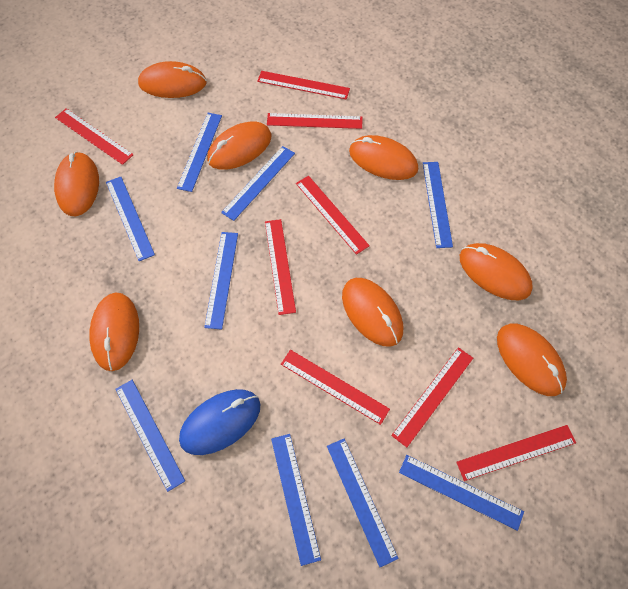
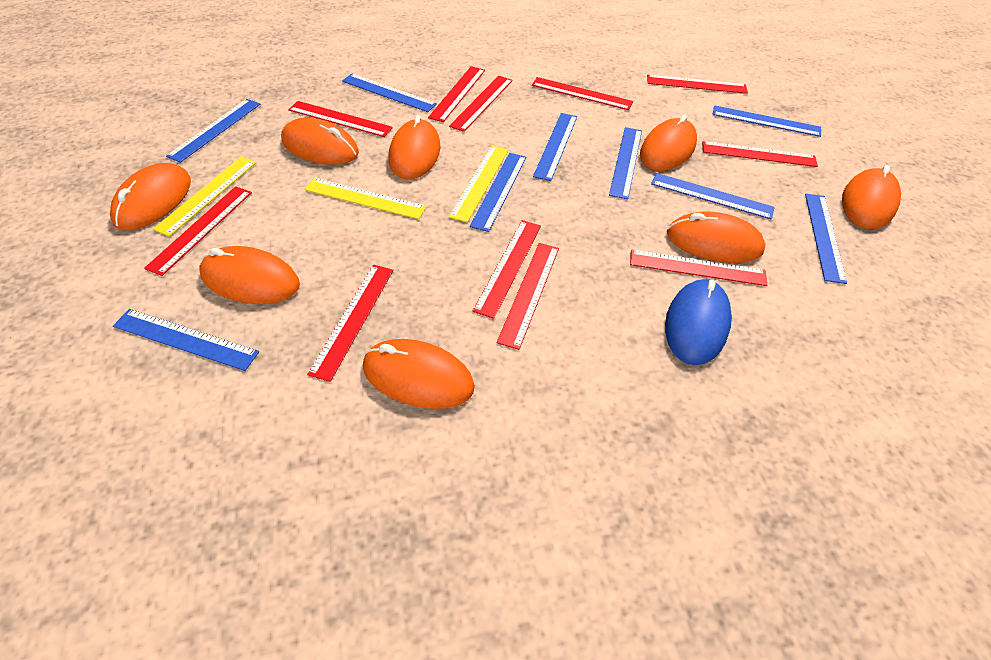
red ruler: [55,108,134,165] [257,71,350,100] [265,219,296,315] [267,113,362,129] [281,350,390,425] [296,176,370,255] [391,347,473,447] [456,425,576,481] = 8 -> [144,186,252,276] [288,101,393,137] [307,265,393,382] [428,66,485,122] [449,76,513,132] [473,220,541,319] [497,243,559,350] [532,77,633,110] [630,249,767,286] [647,75,748,94] [702,141,818,167] = 11
yellow ruler: none = 0 -> [153,157,256,237] [305,178,427,219] [449,146,508,223] = 3

